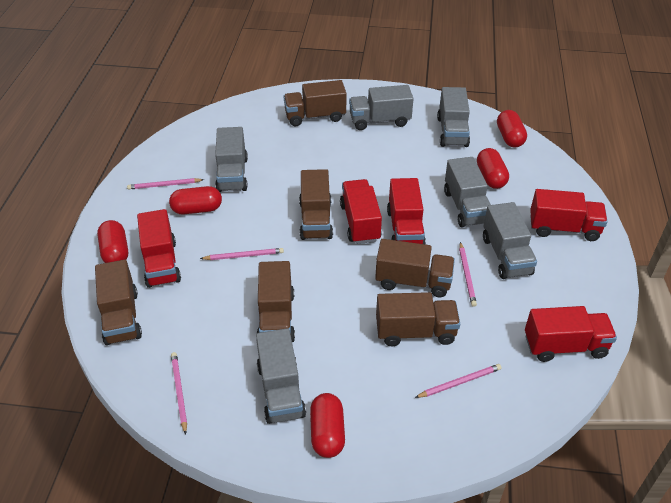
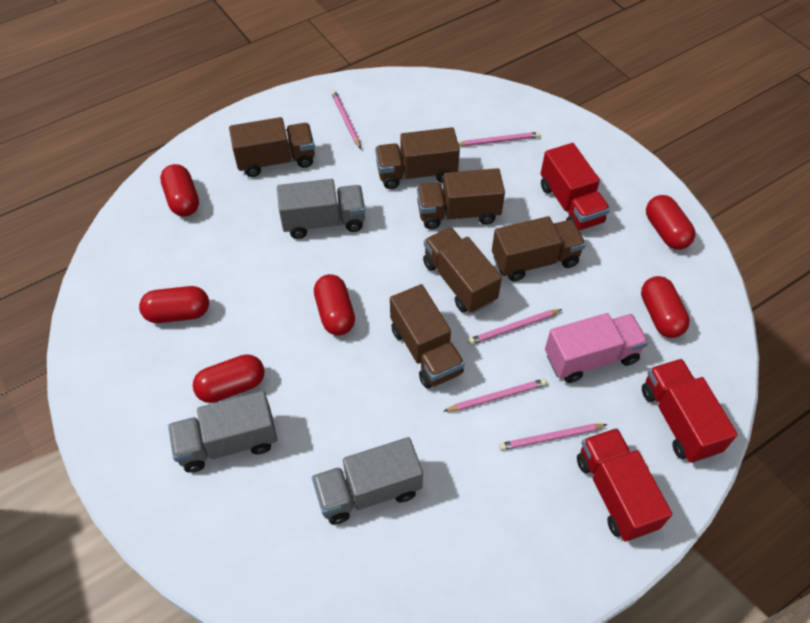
grey truck: [215,127,248,192] [256,328,306,424] [349,85,414,130] [437,87,470,147] [444,157,491,227] [483,202,537,279] = 6 -> [168,391,277,473] [277,179,365,239] [312,437,423,525] = 3
pink truck: none = 0 -> [545,313,648,383] = 1
red capsule: [97,220,128,263] [169,186,222,214] [310,393,345,458] [477,148,509,189] [497,110,527,148] = 5 -> [139,286,209,323] [160,164,199,216] [193,354,265,403] [314,274,355,336] [641,276,690,338] [646,195,695,250] = 6
red truck: [137,209,181,288] [340,179,382,244] [387,178,426,245] [525,306,617,362] [530,189,608,241] = 5 -> [541,143,610,230] [577,428,672,541] [642,359,738,463] = 3

